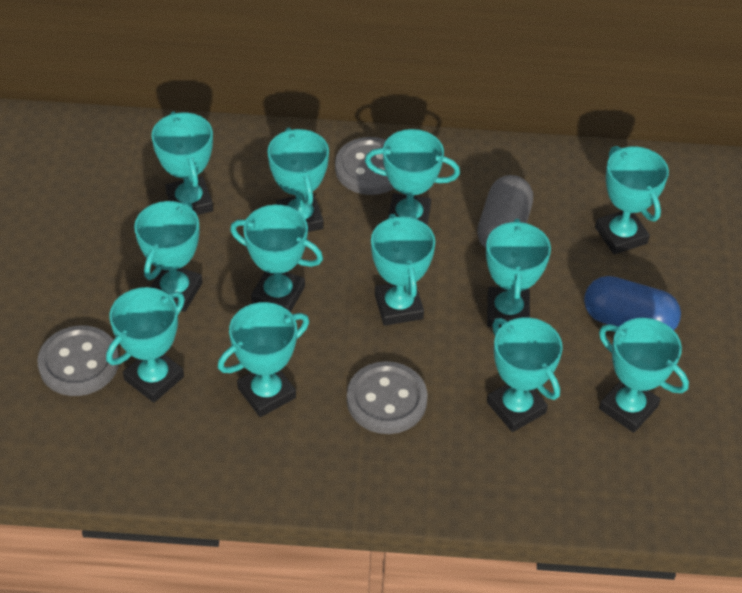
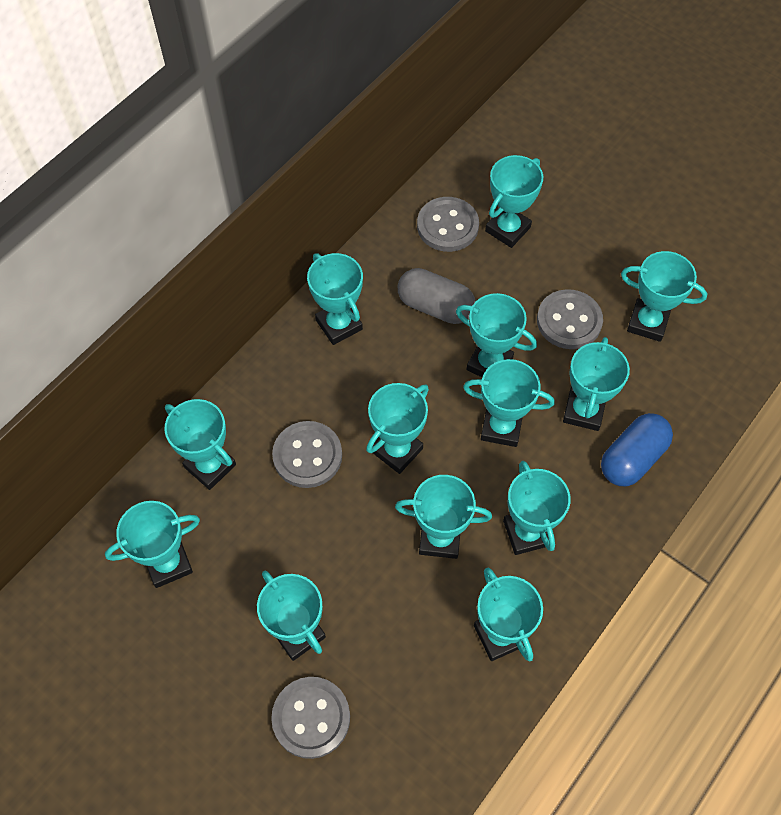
grey button: [37,325,119,396] [335,137,394,195] [347,361,428,434] = 3 -> [271,677,350,759] [272,421,342,488] [417,197,479,252] [537,289,603,349] = 4
turquoise trophy: [106,287,185,403] [134,200,203,312] [151,111,213,215] [218,302,309,417] [230,205,323,313] [267,128,329,232] [365,129,460,225] [371,214,436,326] [486,219,551,328] [487,317,563,432] [595,146,669,255] [599,318,689,433] = 12 -> [105,501,200,588] [164,399,236,490] [257,571,326,661] [307,253,363,345] [366,383,429,474] [395,475,492,559] [456,293,537,377] [463,359,555,447] [474,568,543,661] [485,155,543,248] [503,461,571,555] [563,337,630,431] [621,251,708,342] = 13

